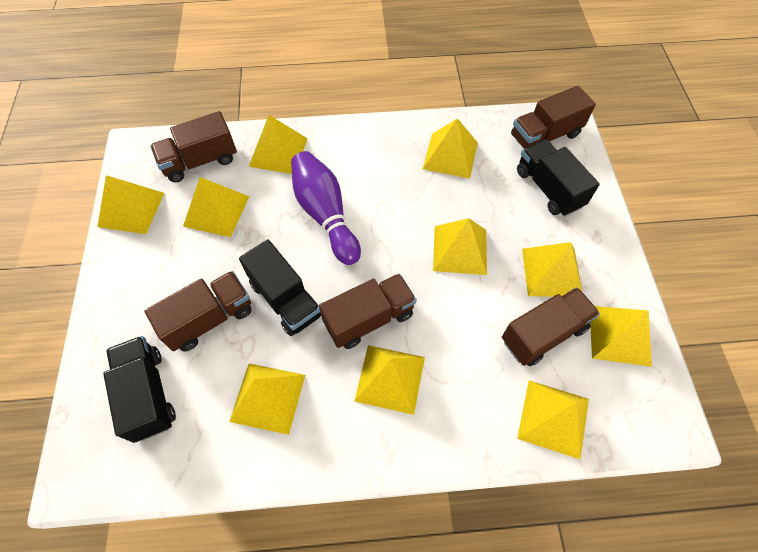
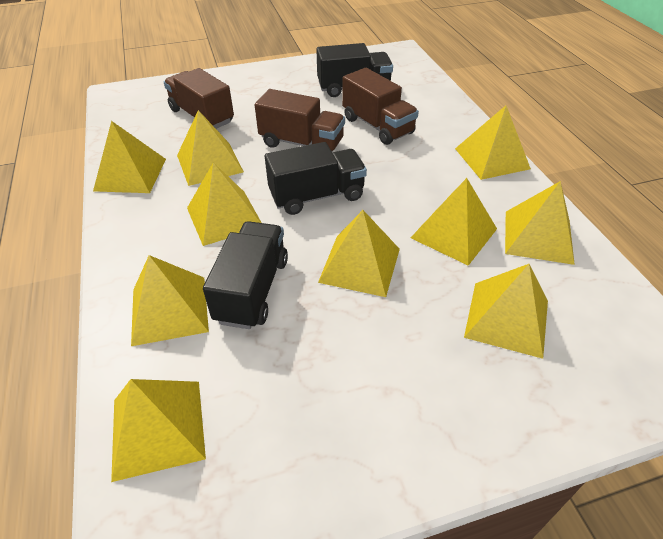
brown truck: [145,271,252,352] [150,111,237,182] [319,273,417,349] [502,287,600,366] [511,86,596,148] = 5 -> [164,68,234,129] [255,89,345,151] [342,68,419,145] = 3
purple bowling pin: [291,151,361,265] = 1 -> none = 0

